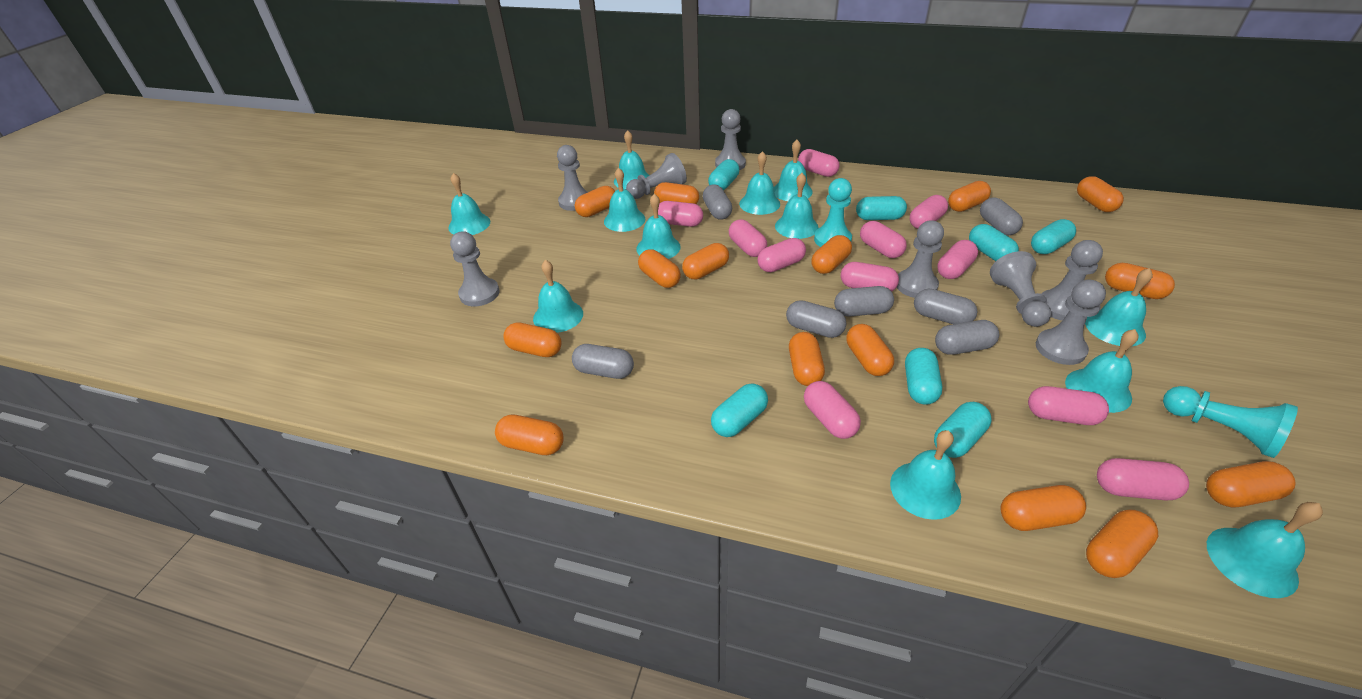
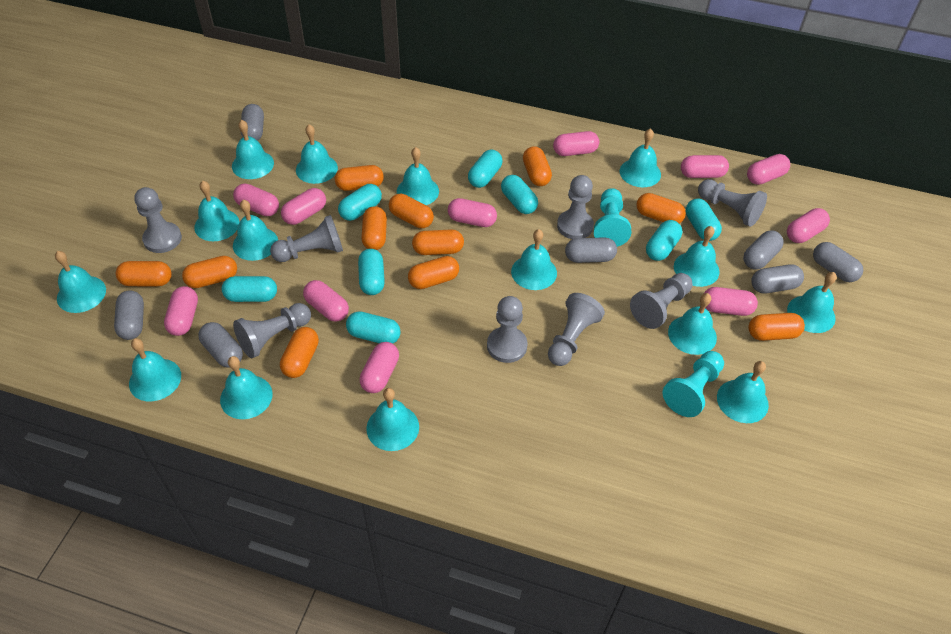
orange capsule: [495,415,564,455] [503,322,561,357] [575,186,615,217] [638,249,681,288] [654,182,699,204] [682,243,729,279] [789,332,825,386] [811,235,852,274] [847,324,894,376] [948,181,991,212] [1000,485,1086,531] [1077,176,1124,212] [1086,509,1158,578] [1105,263,1175,299] [1206,461,1296,507] = 15 -> [116,261,172,286] [182,256,237,288] [280,327,319,378] [335,165,384,191] [361,206,387,250] [389,194,434,228] [408,256,459,289] [412,229,464,255] [523,146,552,186] [636,193,686,223] [748,313,805,341] = 11
turquoise bell: [448,173,490,235] [533,260,583,333] [604,168,645,232] [614,130,650,189] [636,194,681,259] [739,151,780,215] [774,140,813,201] [775,173,819,239] [890,430,961,520] [1065,329,1139,413] [1085,268,1153,346] [1207,502,1323,598] = 12 -> [55,251,106,313] [129,338,181,401] [194,181,240,241] [220,356,273,419] [232,120,274,179] [233,200,278,261] [296,124,338,184] [366,388,419,451] [397,147,439,205] [511,229,557,290] [620,128,661,187] [668,293,717,355] [674,226,720,287] [717,361,769,423] [787,272,837,333] = 15
turquoise capsule: [708,159,739,190] [711,383,768,437] [856,196,907,220] [905,348,942,405] [934,402,991,458] [969,224,1019,261] [1031,219,1076,254] = 7 -> [222,276,277,302] [338,184,382,221] [346,311,401,344] [358,249,385,295] [468,150,502,188] [501,175,538,214] [646,220,682,261] [686,199,722,241] = 8

